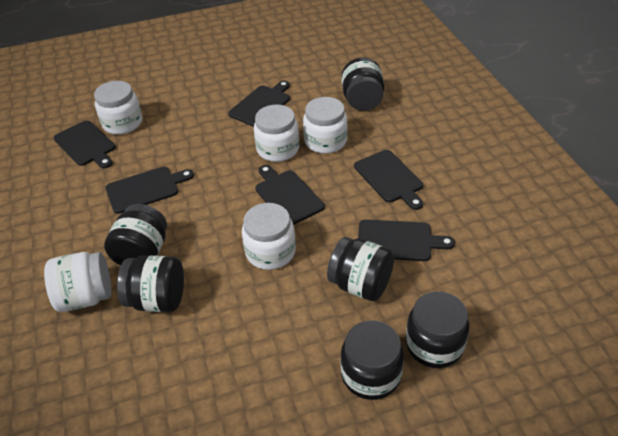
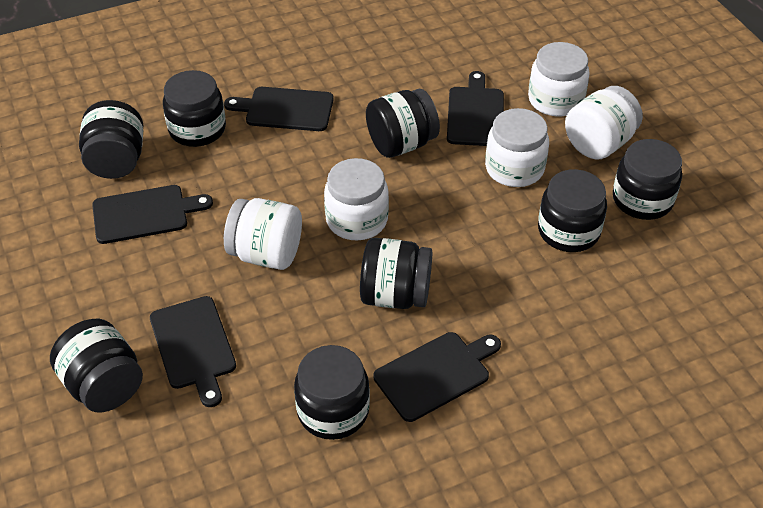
black cutting board: [53,120,116,168] [106,167,194,214] [228,81,290,127] [255,165,325,224] [354,150,423,210] [358,219,455,261] = 6 -> [92,185,213,244] [150,296,236,407] [224,87,334,131] [374,332,501,422] [447,71,504,146] = 5
black jar: [104,204,167,266] [117,255,184,312] [327,237,395,301] [341,57,384,111] [341,320,404,400] [406,291,469,368] = 6 -> [50,319,143,412] [79,100,143,179] [163,70,226,147] [294,345,370,440] [360,238,432,309] [366,89,440,158] [538,169,607,252] [613,139,682,220] = 8

